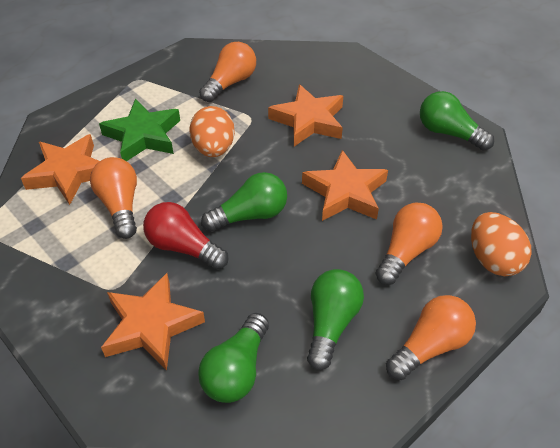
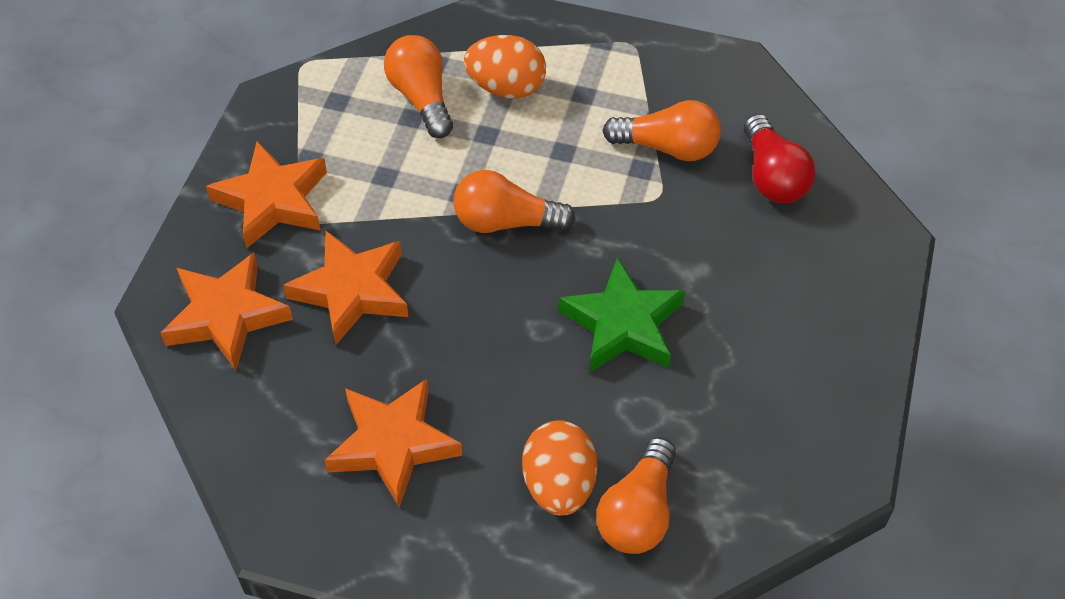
green light bulb: [198,313,269,403] [201,172,287,232] [307,269,364,370] [420,91,494,151] = 4 -> none = 0

